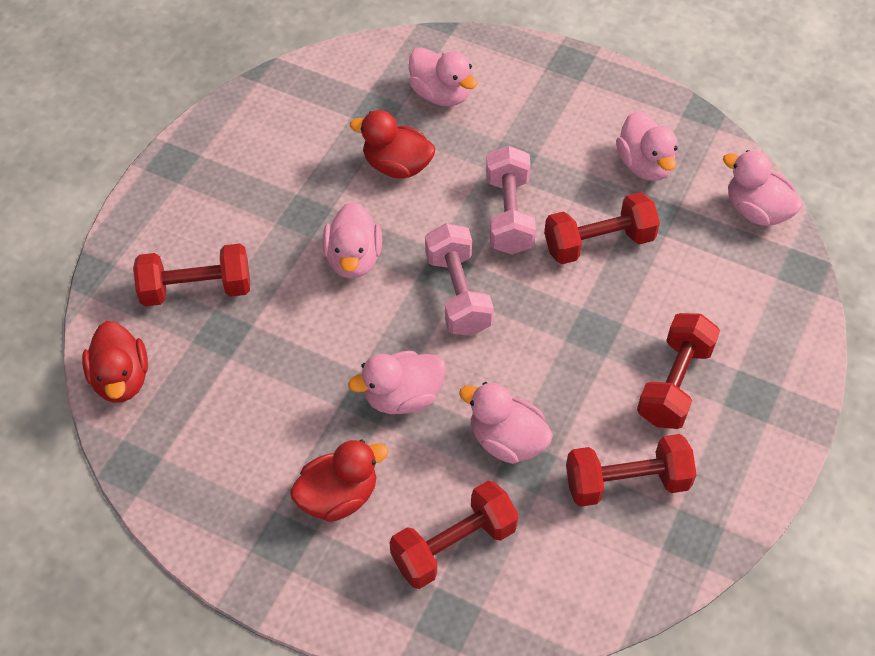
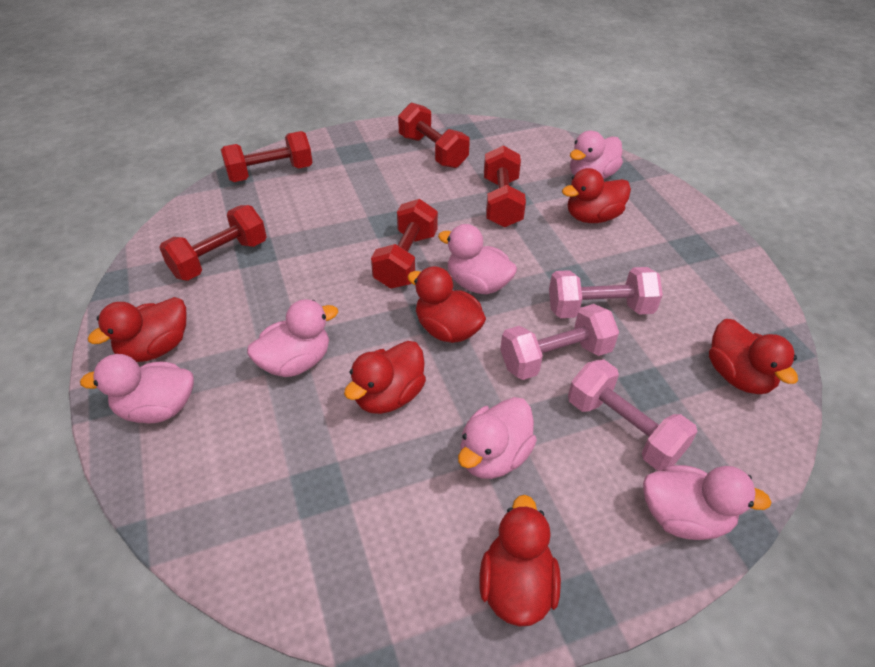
pink dumbbell: [425,223,494,336] [486,145,536,255] = 2 -> [500,304,619,380] [549,267,663,318] [568,359,698,471] = 3
red duck: [82,321,148,403] [290,439,388,522] [350,110,435,179] = 3 -> [88,297,186,362] [344,341,426,414] [407,266,486,343] [479,495,561,627] [562,168,631,223] [709,319,798,394] = 6

